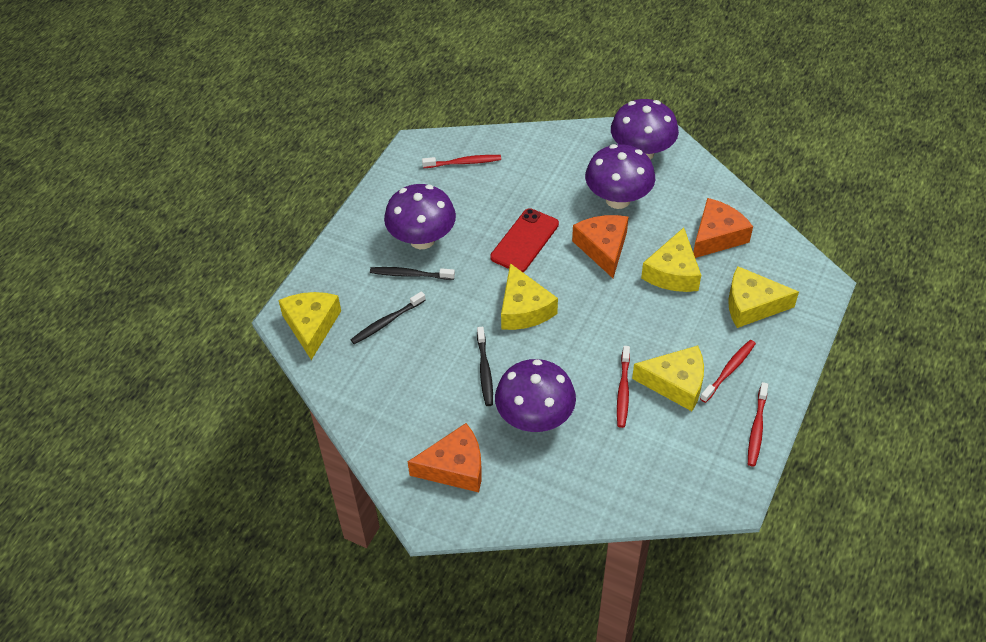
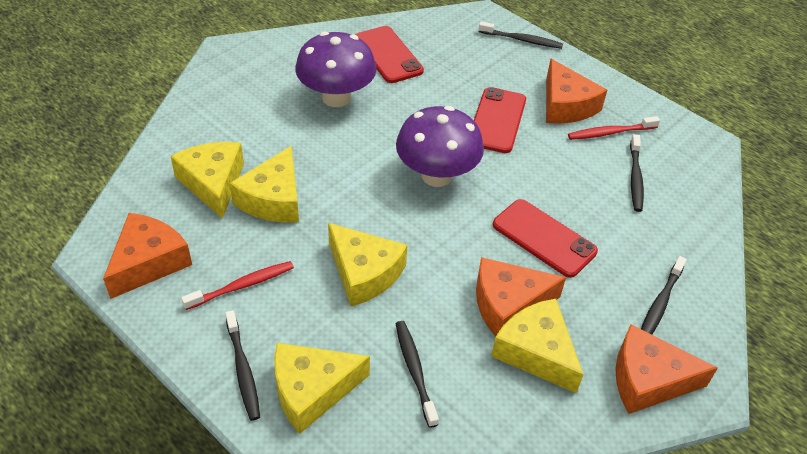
black toothbrush: [351,291,426,344] [370,267,455,280] [477,327,493,406] = 3 -> [225,310,260,421] [395,321,439,428] [478,21,563,49] [630,134,644,212] [641,256,687,334] = 5
orange cheese: [408,423,482,492] [572,215,629,278] [693,198,753,258] = 3 -> [103,213,192,299] [476,257,566,336] [546,59,607,124] [615,324,718,414] = 4
purple mushroom: [384,184,456,249] [495,359,576,432] [585,144,655,209] [611,99,679,160] = 4 -> [295,31,376,107] [396,106,484,187] = 2
red phone: [490,208,559,272] = 1 -> [355,26,424,83] [474,87,526,153] [493,199,598,278] = 3
red toothbrush: [422,155,501,168] [617,346,630,428] [700,340,756,403] [748,382,768,467] = 4 -> [181,261,294,310] [568,116,660,140] = 2

